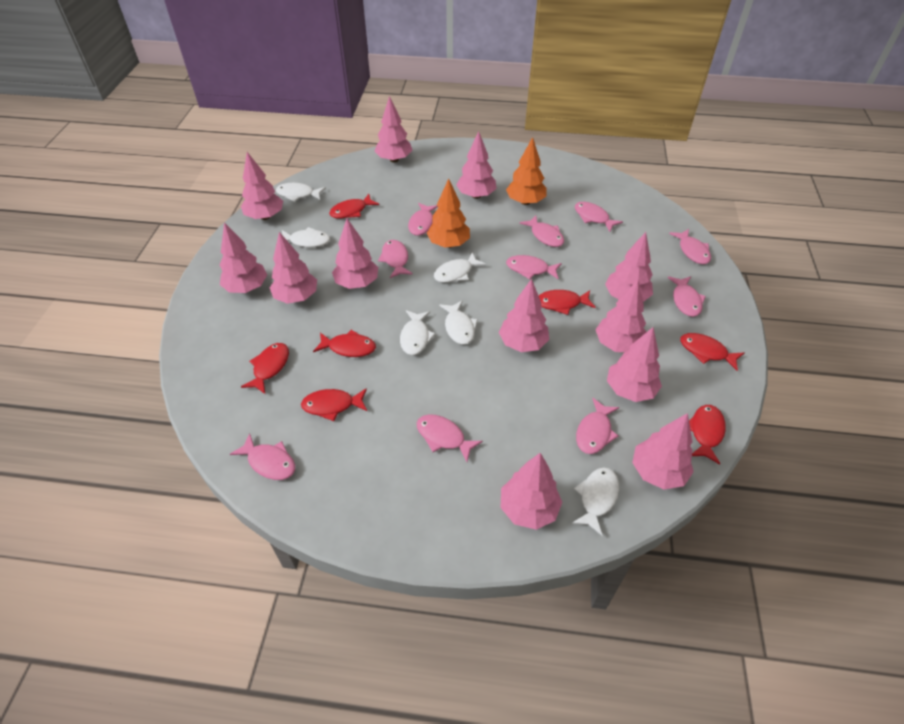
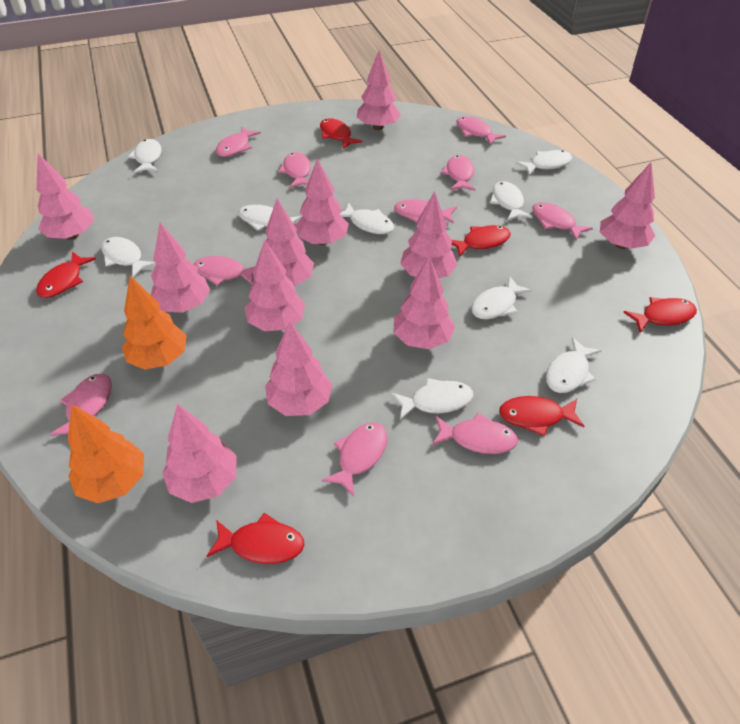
pink tree: [220,222,267,293] [241,152,283,220] [270,232,317,304] [332,218,378,289] [375,96,413,163] [456,131,497,199] [499,279,549,352] [501,453,562,530] [596,280,646,352] [605,232,653,302] [607,327,662,402] [632,413,694,490] = 12 -> [36,153,94,240] [151,223,210,313] [162,404,237,503] [245,240,305,331] [265,321,332,416] [266,199,314,286] [295,158,349,245] [357,50,401,130] [394,256,455,349] [400,191,457,278] [600,163,655,249] = 11
red fish: [241,343,289,394] [301,388,367,421] [313,330,376,357] [329,194,379,219] [539,290,595,315] [680,333,744,371] [689,405,726,465] = 7 -> [36,251,96,298] [207,513,304,564] [320,118,362,149] [452,225,511,257] [499,396,584,436] [623,297,697,333] = 6
white fish: [276,183,326,202] [282,227,330,247] [400,310,436,355] [434,252,486,283] [439,300,478,345] [572,467,619,536] = 6 -> [101,237,156,277] [128,139,162,173] [238,205,301,231] [340,203,394,234] [392,378,473,420] [471,276,532,319] [490,181,532,221] [516,150,572,175] [546,337,602,393] = 9

